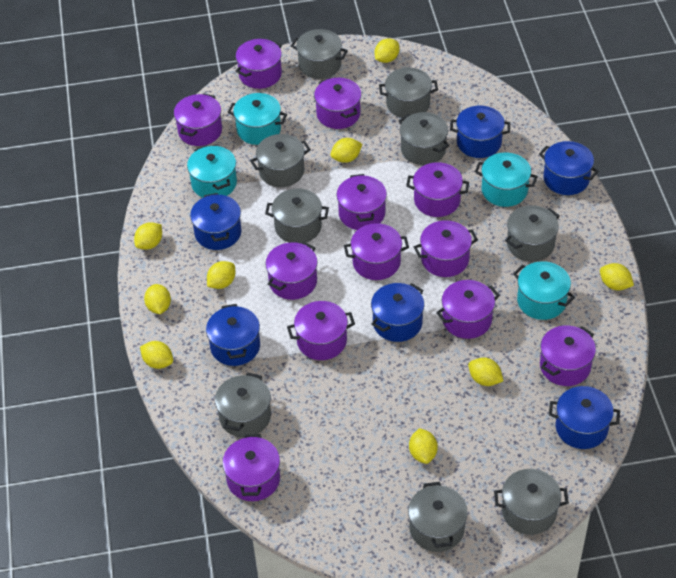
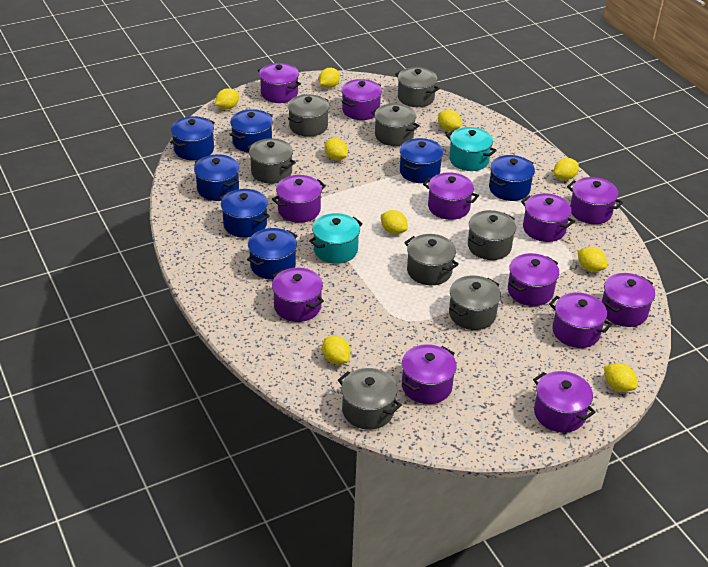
blue pot: [190,193,242,250] [206,304,260,366] [371,283,424,342] [450,105,510,158] [539,141,599,195] [549,386,620,449] = 6 -> [170,116,215,160] [194,154,239,201] [220,189,270,238] [230,109,273,153] [247,228,297,280] [400,138,443,183] [489,155,535,201] = 7
grey pot: [215,372,271,437] [250,134,311,187] [265,189,329,243] [291,29,348,79] [379,68,438,118] [399,112,450,165] [408,482,468,552] [494,469,569,535] [505,205,560,262] = 9 -> [247,138,296,184] [288,94,329,137] [338,368,401,430] [371,104,420,146] [395,67,440,107] [404,234,459,285] [449,275,501,330] [468,210,516,260] = 8
turquoise pot: [187,145,237,198] [228,93,287,145] [475,152,538,207] [513,261,575,320] = 4 -> [309,213,363,264] [446,127,497,171] = 2

